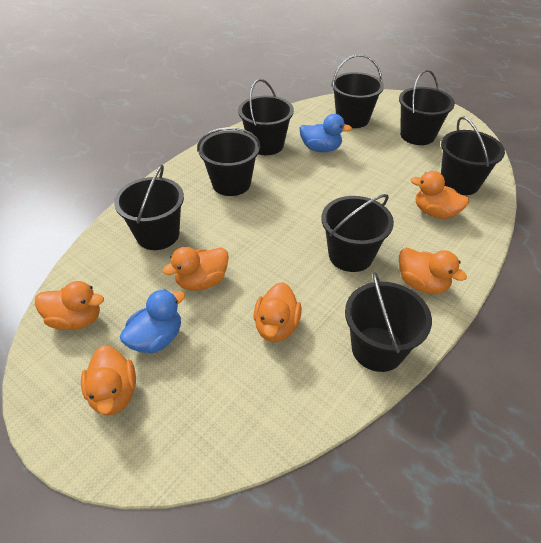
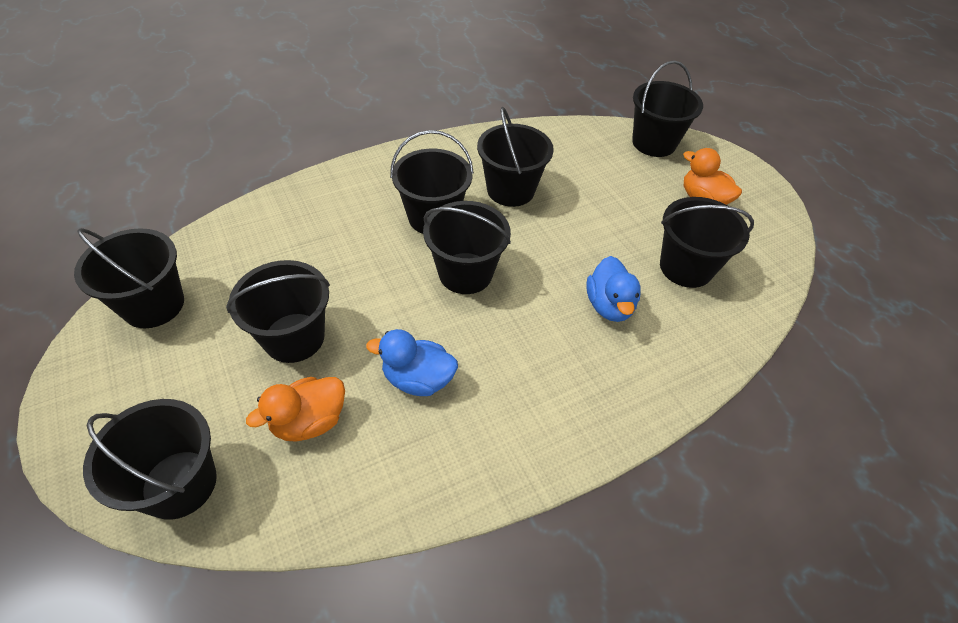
orange duck: [35,281,104,330] [81,346,136,415] [163,247,229,291] [254,282,302,342] [399,248,467,294] [411,171,469,219] = 6 -> [246,377,345,442] [683,148,742,205] = 2

